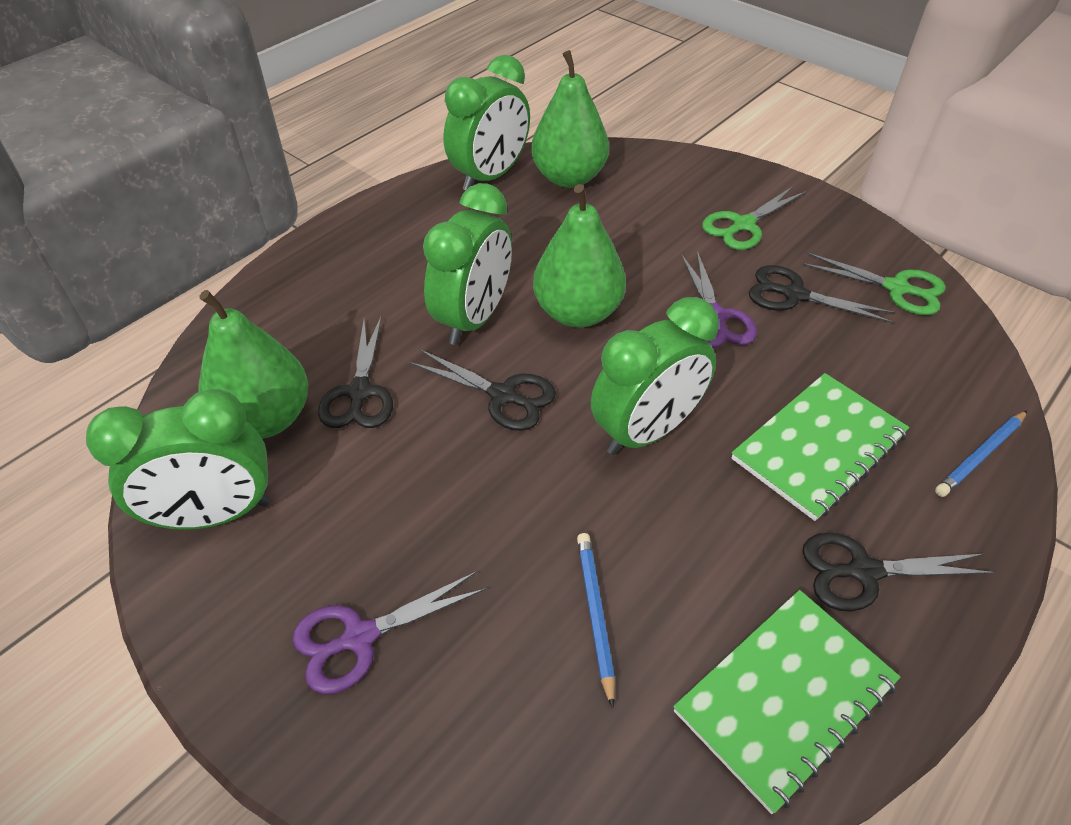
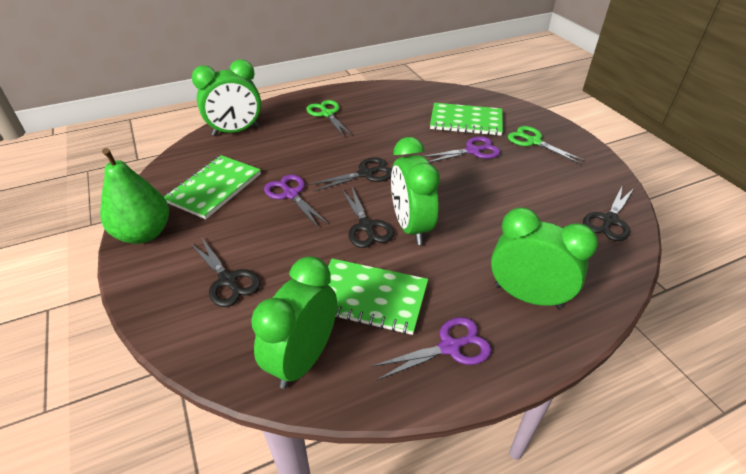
blue pencil: [577,533,615,708] [935,411,1027,497] = 2 -> none = 0
green notebook: [673,590,900,814] [731,373,909,521] = 2 -> [164,155,261,219] [328,259,428,335] [430,103,503,136] = 3
green pear: [198,290,308,439] [531,50,609,188] [533,184,626,328] = 3 -> [100,148,169,244] = 1
purple scissors: [293,571,486,694] [681,251,757,348] = 2 -> [264,174,328,227] [371,317,492,380] [423,136,501,163] = 3

